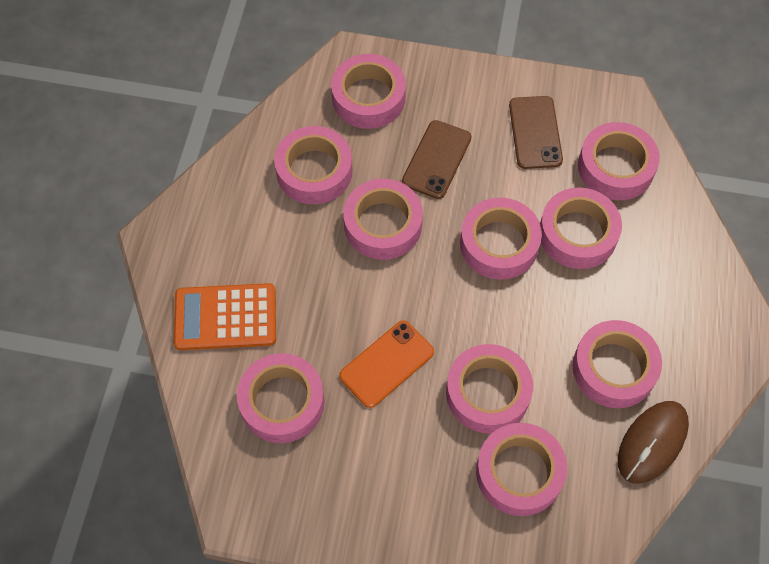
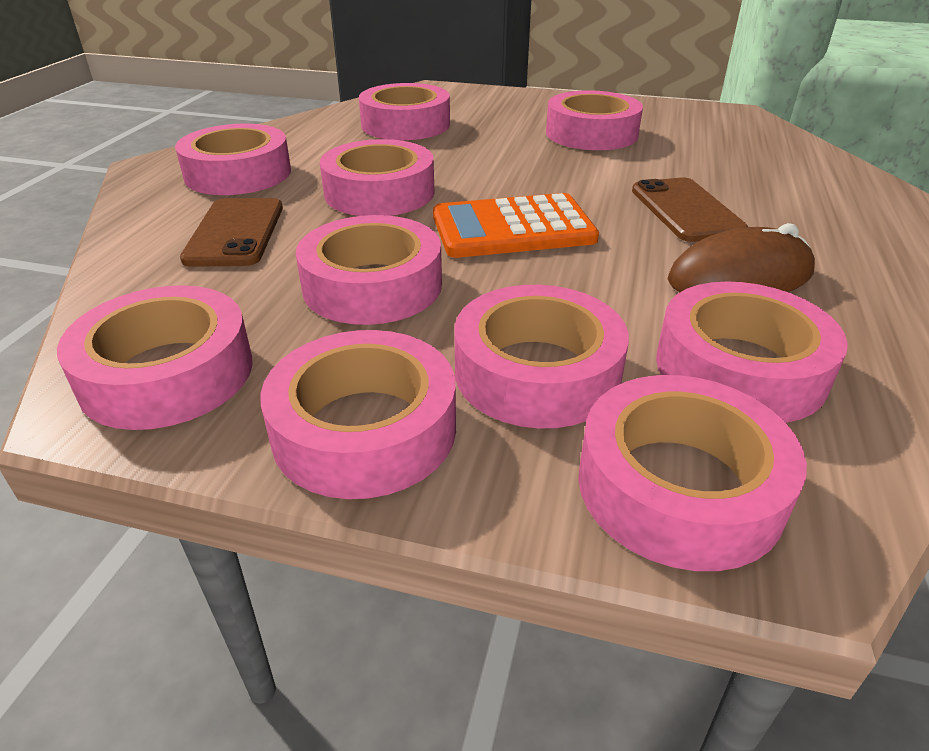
orange phone: [339,320,434,408] = 1 -> none = 0

